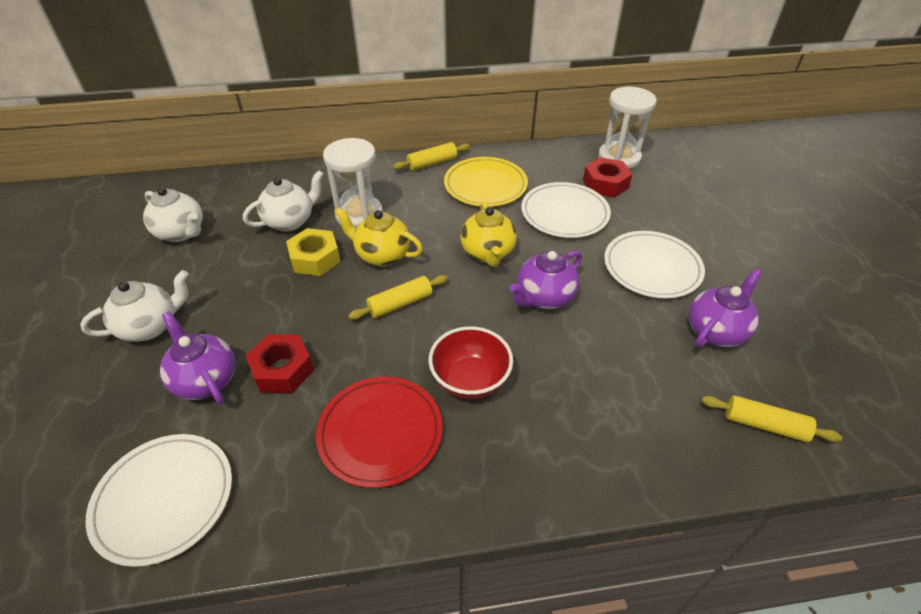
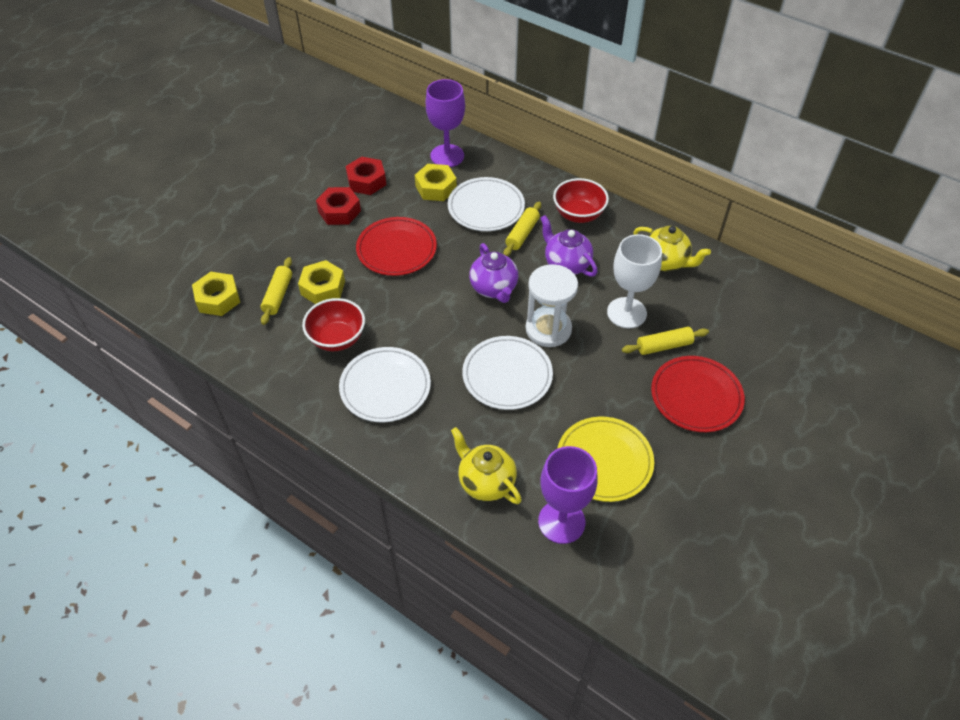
purple goblet: none = 0 -> [426,79,465,167] [538,446,598,544] = 2
purple teapot: [160,311,235,404] [510,251,582,309] [689,269,762,348] = 3 -> [469,243,518,303] [540,215,598,277] = 2
red bowl: [428,326,513,399] = 1 -> [302,298,365,351] [553,178,609,223] = 2
red plate: [316,376,443,488] = 1 -> [356,217,437,276] [651,356,745,432] = 2
white goblet: none = 0 -> [607,234,662,329] = 1
white hourglass: [323,138,383,228] [598,87,657,169] = 2 -> [525,264,578,347] = 1
white teapot: [80,270,189,342] [143,187,203,242] [243,170,324,231] = 3 -> none = 0
yellow nut: [286,228,340,276] = 1 -> [192,272,240,316] [298,260,345,304] [415,164,457,201] = 3

